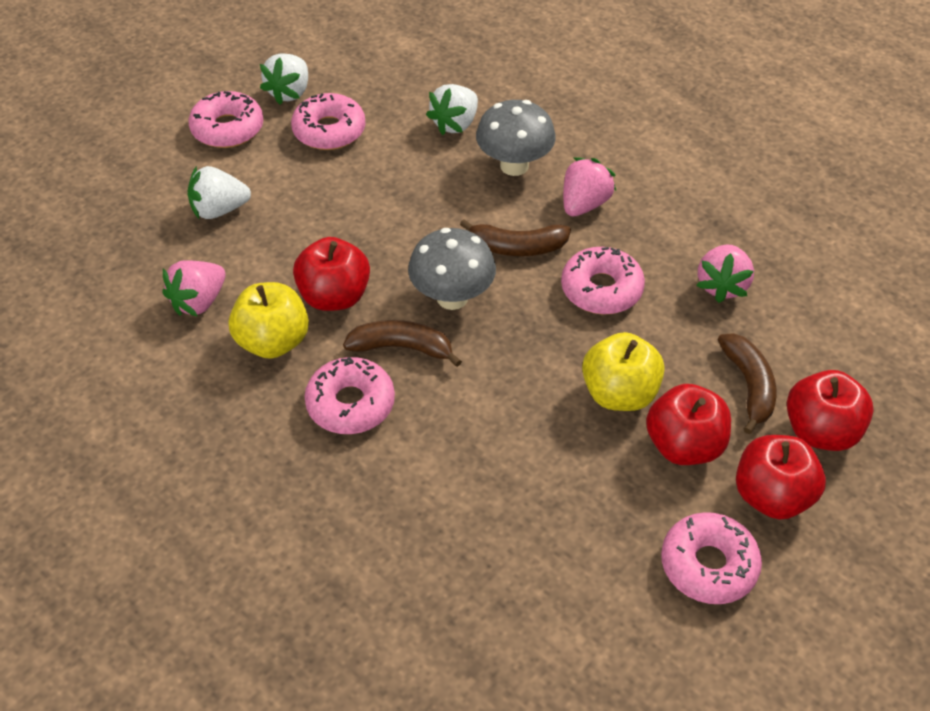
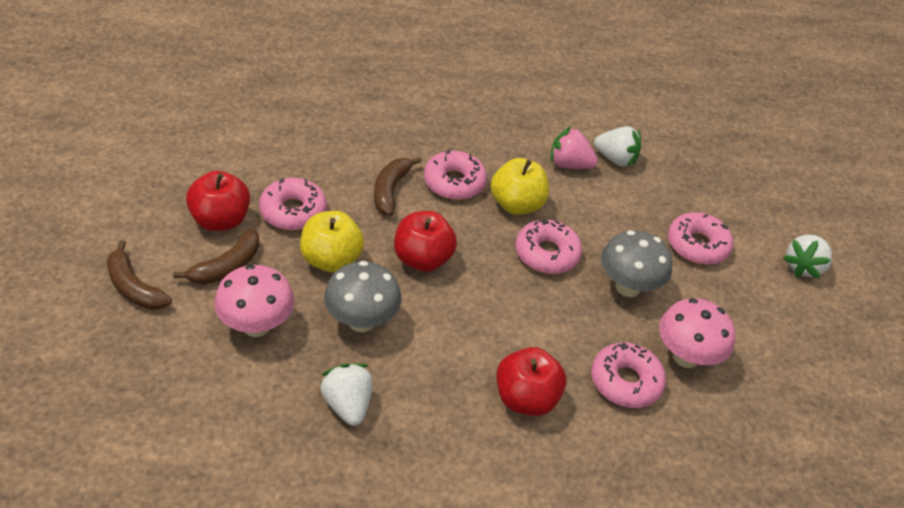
pink mushroom: none = 0 -> [214,264,294,337] [659,298,735,368] = 2
pink strawberry: [162,260,225,317] [563,157,616,216] [696,244,754,303] = 3 -> [550,127,598,169] = 1
red apple: [293,237,370,311] [646,384,731,465] [736,435,826,519] [787,370,874,451] = 4 -> [186,171,250,231] [394,211,457,272] [496,347,567,416] = 3

